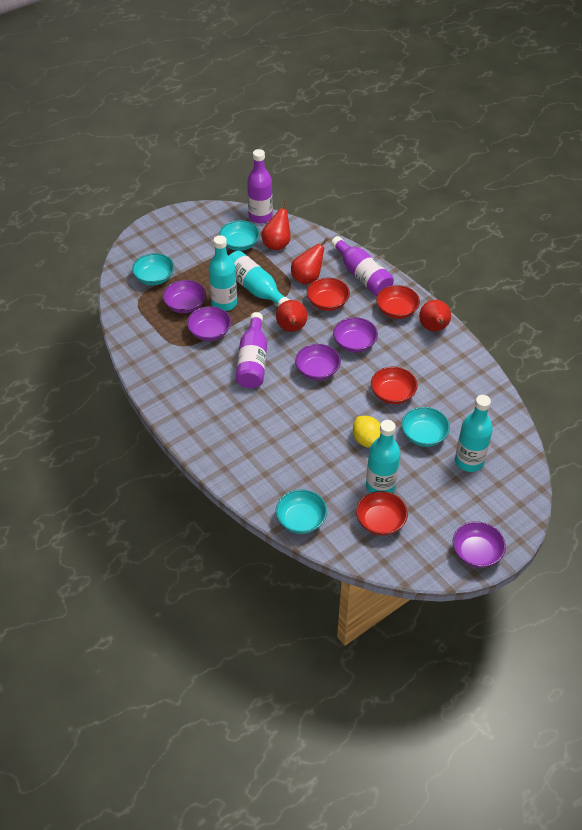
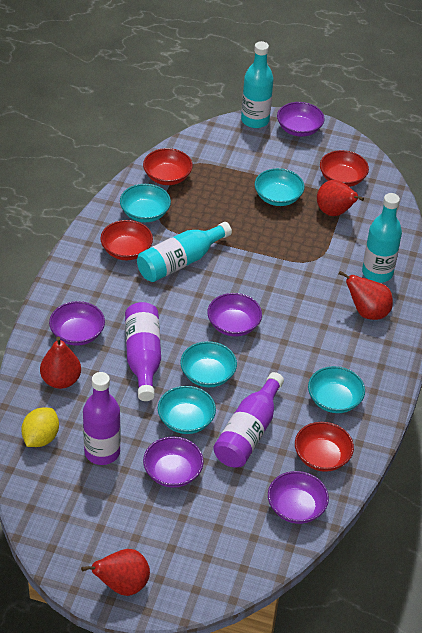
turquoise bottle: [209,235,237,311] [229,251,289,307] [366,420,400,493] [455,395,493,472] = 4 -> [137,222,232,282] [241,41,274,128] [362,193,402,283] = 3
turquoise bowl: [132,253,174,285] [219,220,260,251] [276,489,327,534] [401,407,450,447] = 4 -> [120,184,171,222] [158,386,216,434] [180,341,237,387] [255,168,304,206] [308,366,365,413] = 5

